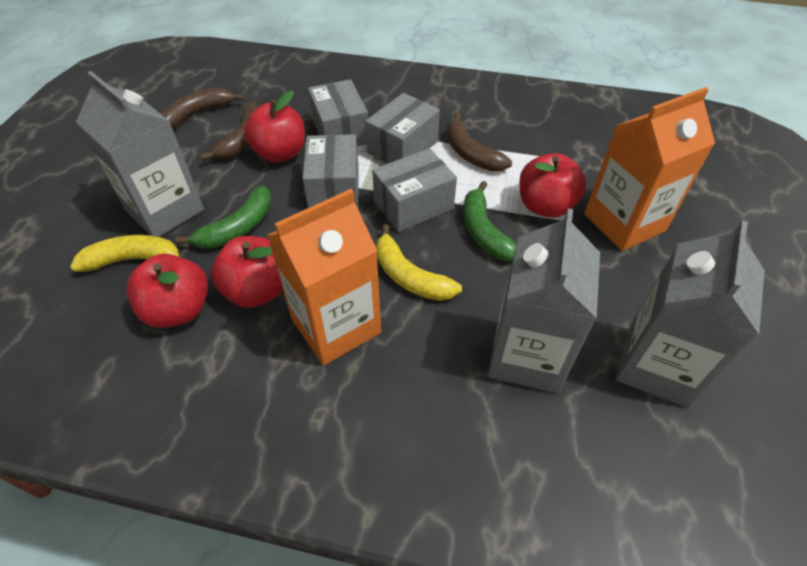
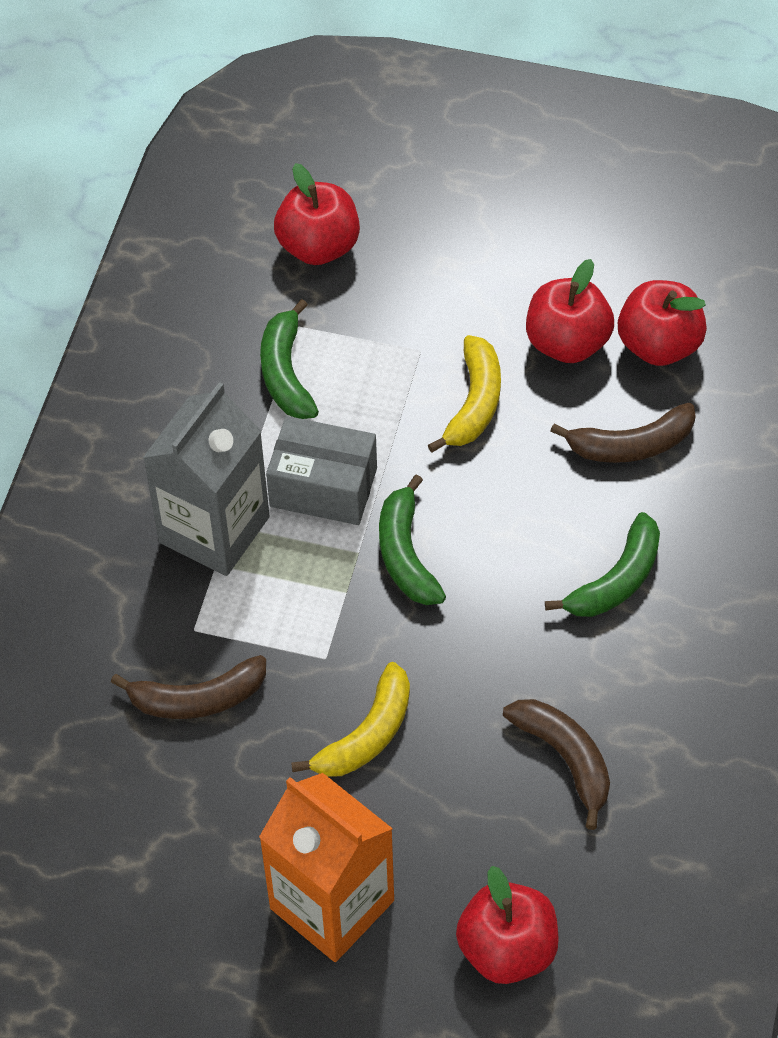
green banana: [175,185,272,249] [463,181,516,261] = 2 -> [260,299,319,419] [379,474,446,605] [545,512,660,617] = 3
grey box: [302,134,359,208] [308,79,368,147] [365,93,440,164] [372,148,457,232] = 4 -> [266,416,377,525] = 1
grey carton: [76,71,204,237] [488,208,600,393] [616,220,765,408] = 3 -> [143,382,270,576] = 1
orange carton: [267,189,381,365] [584,87,715,251] = 2 -> [259,773,394,962] = 1

